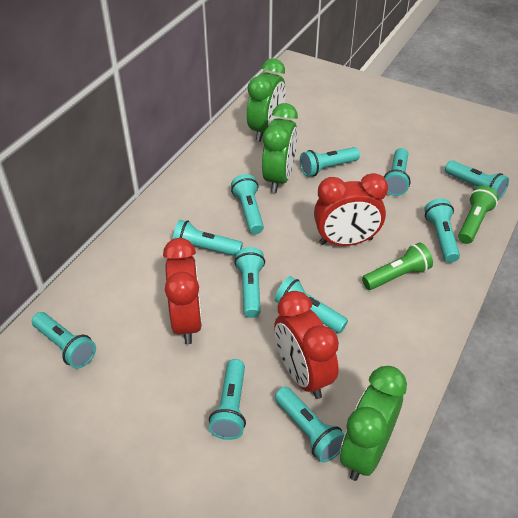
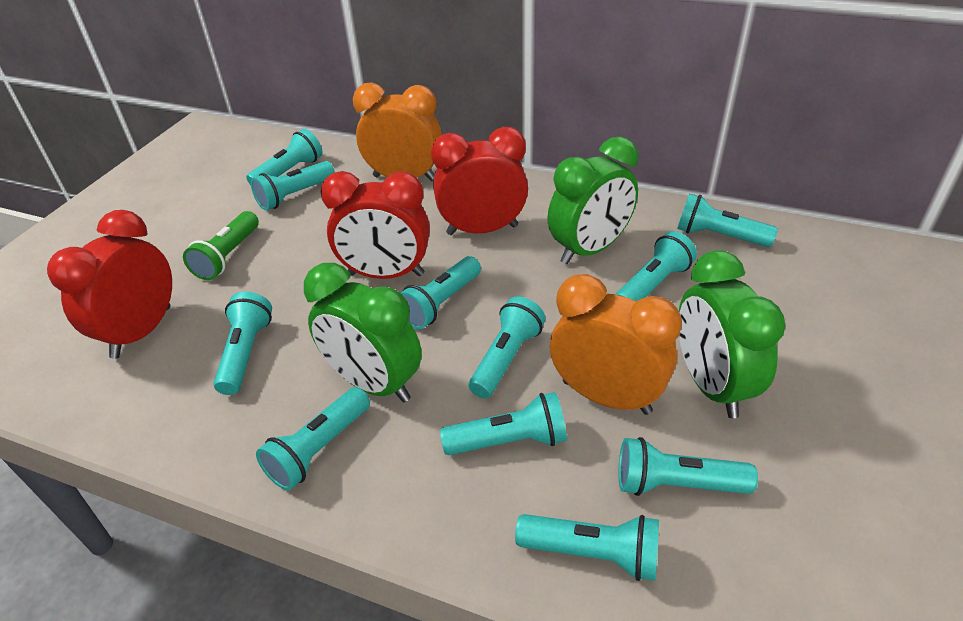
green flashlight: [362,243,433,290] [458,186,499,244] = 2 -> [183,211,259,280] = 1
orange clock: none = 0 -> [353,83,442,181] [550,274,682,415] = 2

